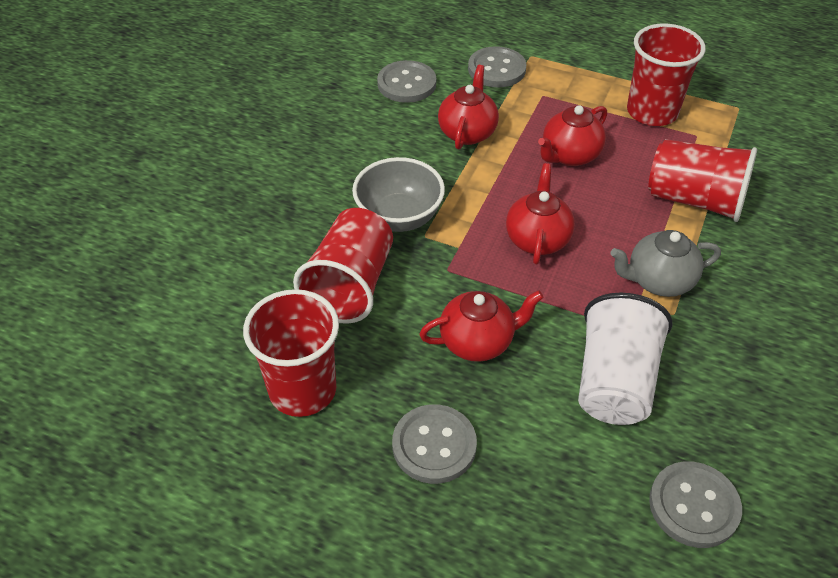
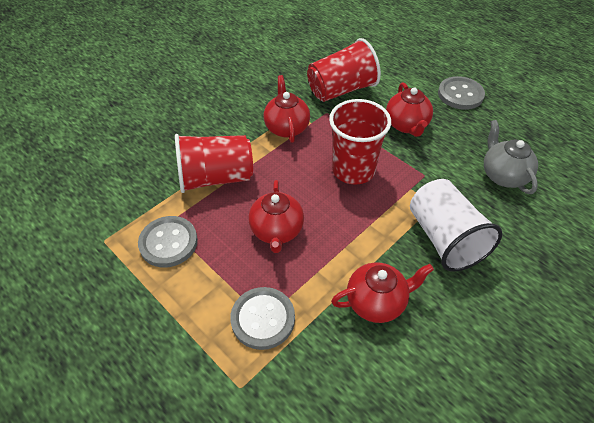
grey bowl: [352,157,445,232] = 1 -> none = 0
grey button: [377,60,436,103] [392,404,477,484] [468,46,526,87] [649,461,742,548] = 4 -> [138,216,198,268] [230,287,295,350] [438,76,485,110] = 3
red cup: [243,289,339,417] [293,208,393,324] [627,24,705,126] [648,139,757,222] = 4 -> [175,134,253,193] [307,38,381,102] [329,99,391,185] = 3

